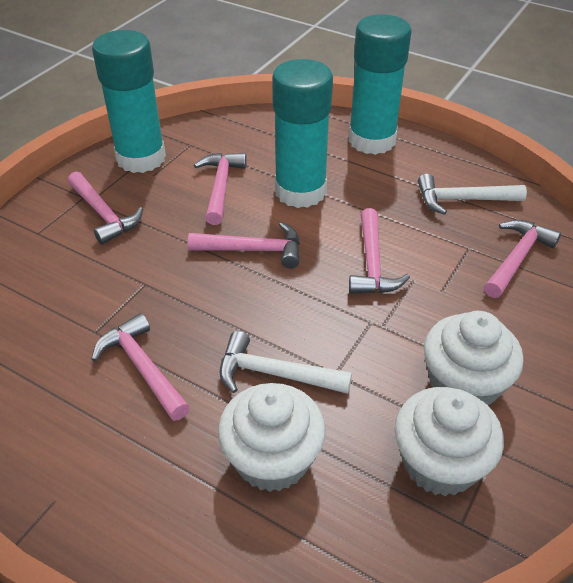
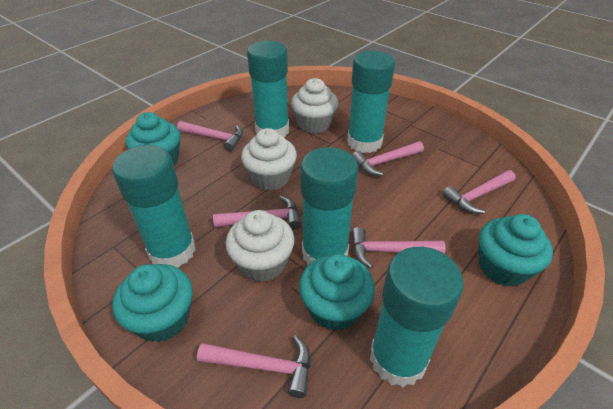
turquoise cupcake: none = 0 -> [112,264,193,342] [126,112,180,165] [299,254,375,331] [479,214,553,287] = 4
turquoise glue stick: [92,30,166,173] [272,59,333,208] [349,14,411,155] = 3 -> [112,145,196,268] [247,41,289,137] [300,147,358,265] [347,51,395,153] [370,247,464,387] = 5
white hammer: [220,331,352,394] [418,174,527,215] = 2 -> none = 0

